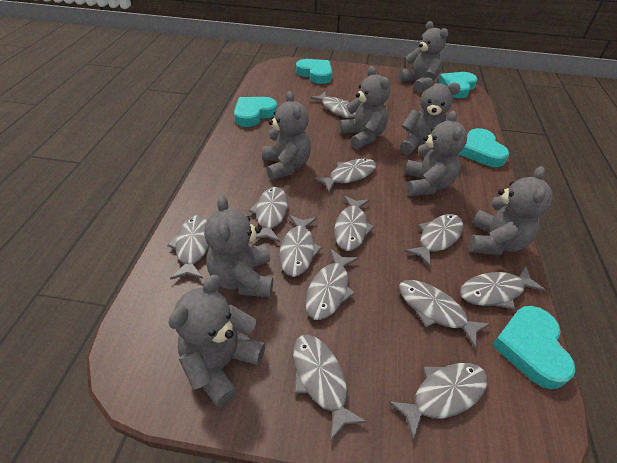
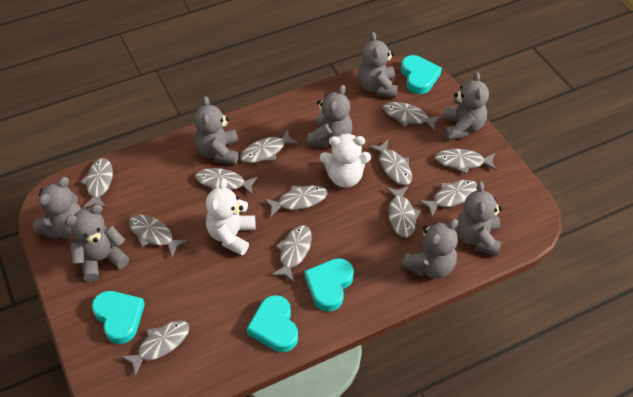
turquoise heart: [234,97,277,127] [296,59,332,84] [438,72,477,98] [459,128,509,167] [492,306,576,389] = 5 -> [92,291,145,344] [247,295,298,352] [304,258,354,311] [401,55,442,94] = 4
white teddy bear: none = 0 -> [206,178,255,255] [320,133,371,188] = 2

